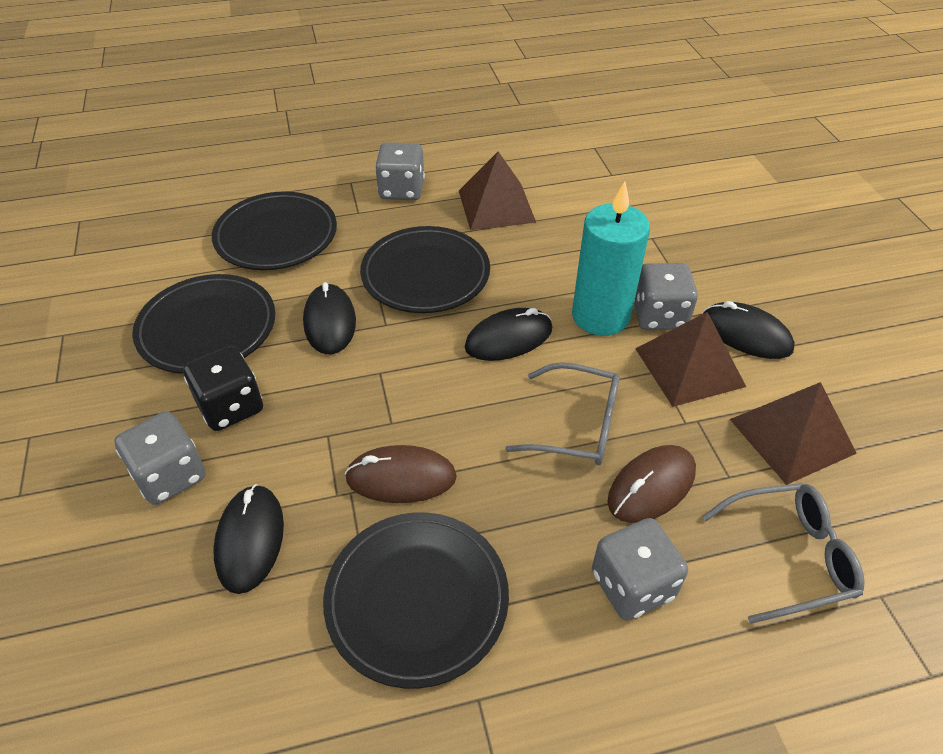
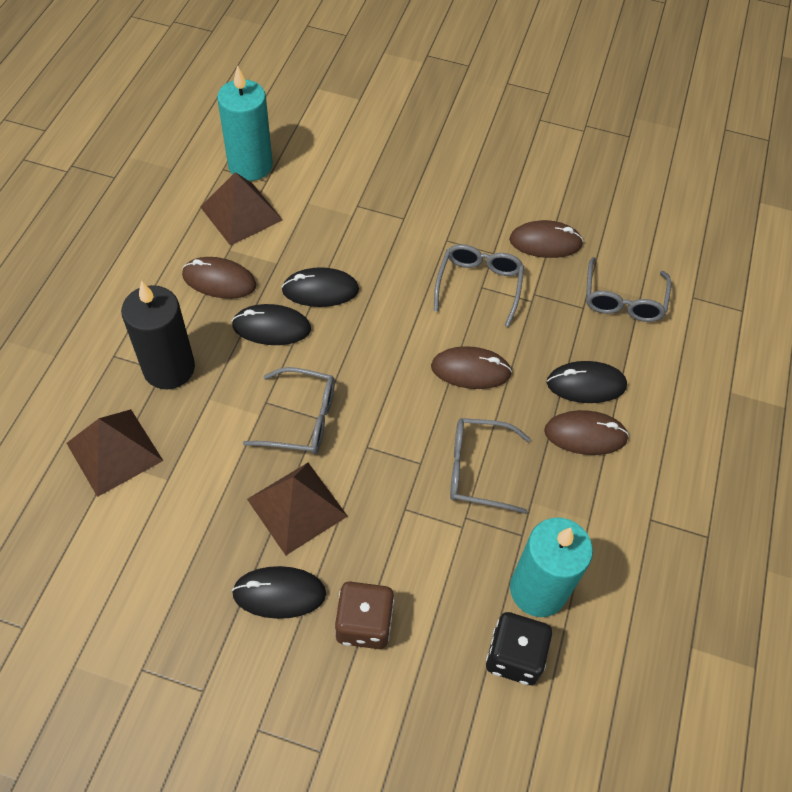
black candle: none = 0 -> [121,281,195,389] = 1
black plate: [132,274,276,374] [212,191,337,270] [323,513,509,688] [360,226,490,313] = 4 -> none = 0
brown dice: none = 0 -> [335,581,394,649] = 1
brown mouse: [345,445,457,503] [607,445,696,523] = 2 -> [182,257,256,299] [431,346,512,389] [509,220,584,258] [544,410,629,455] = 4
grey dice: [114,411,206,505] [375,142,425,200] [592,518,688,621] [634,263,698,330] = 4 -> none = 0
grey glasses: [505,362,620,465] [702,483,865,624] = 2 -> [243,367,335,454] [434,244,524,327] [450,418,530,514] [586,257,671,322] = 4
turquoise candle: [572,181,650,336] = 1 -> [217,65,273,181] [510,518,593,617] = 2

